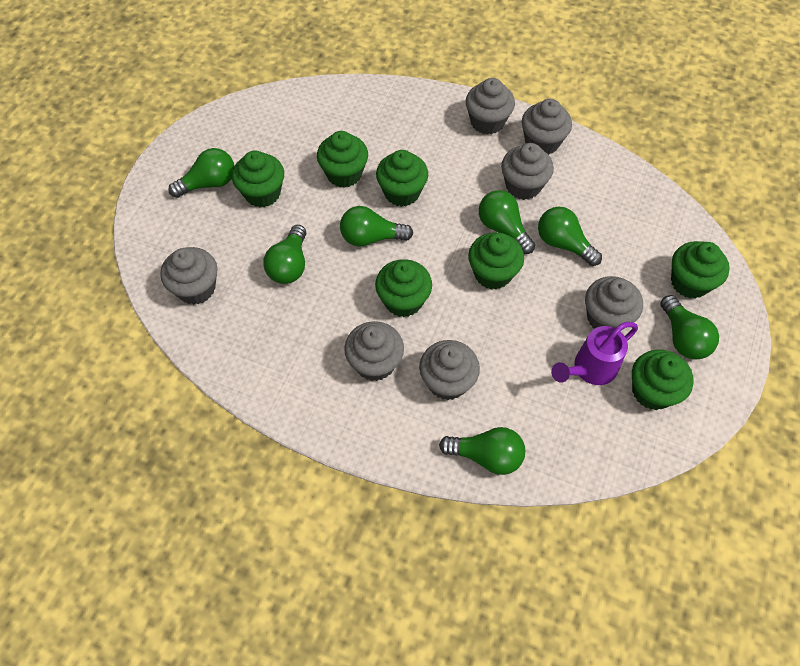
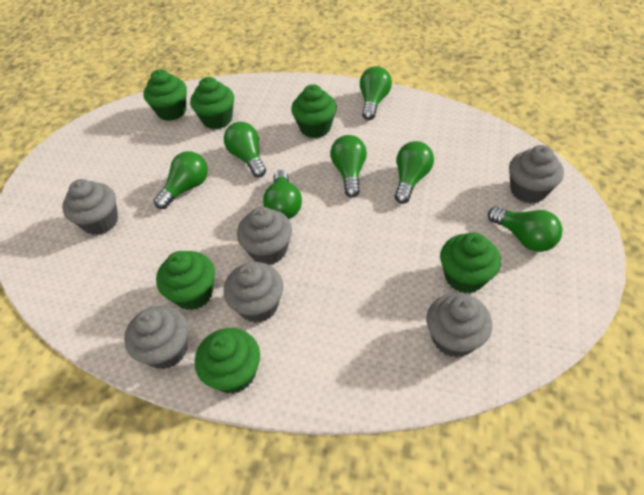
green cupcake: [232,150,284,207] [317,131,368,188] [375,259,432,317] [376,150,428,207] [468,232,524,289] [632,349,694,410] [671,241,729,298] = 7 -> [143,69,187,121] [156,251,215,310] [190,77,234,129] [195,328,260,394] [291,84,337,138] [440,232,501,293] = 6
grey cupcake: [160,247,218,305] [344,321,404,381] [419,340,480,400] [466,78,515,135] [501,143,554,200] [522,99,572,155] [585,276,643,330] = 7 -> [62,179,118,235] [124,306,188,369] [224,262,283,323] [237,207,292,265] [426,293,492,358] [509,145,564,203] = 6
purple watering can: [551,322,638,385] = 1 -> none = 0

